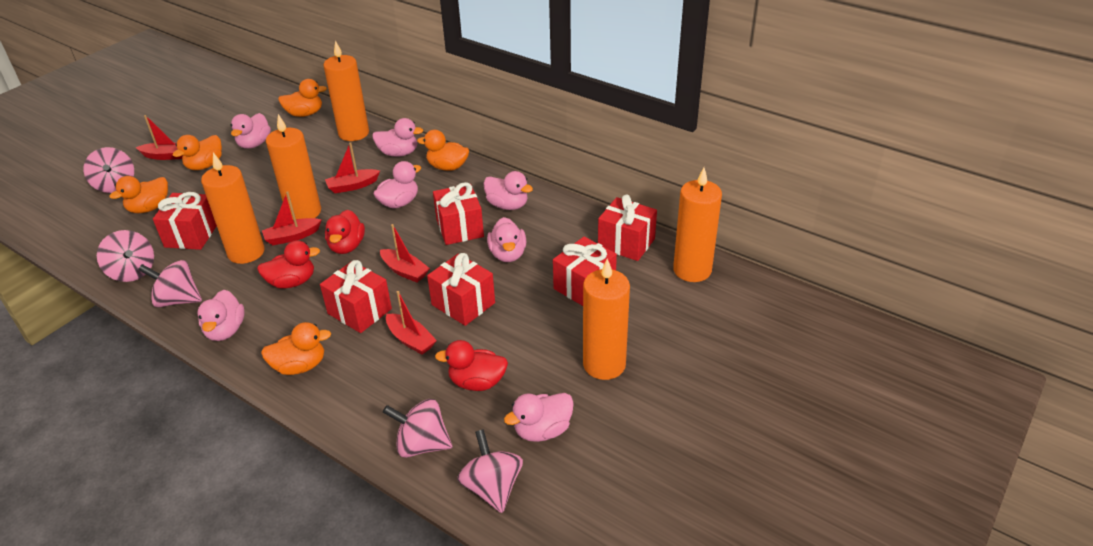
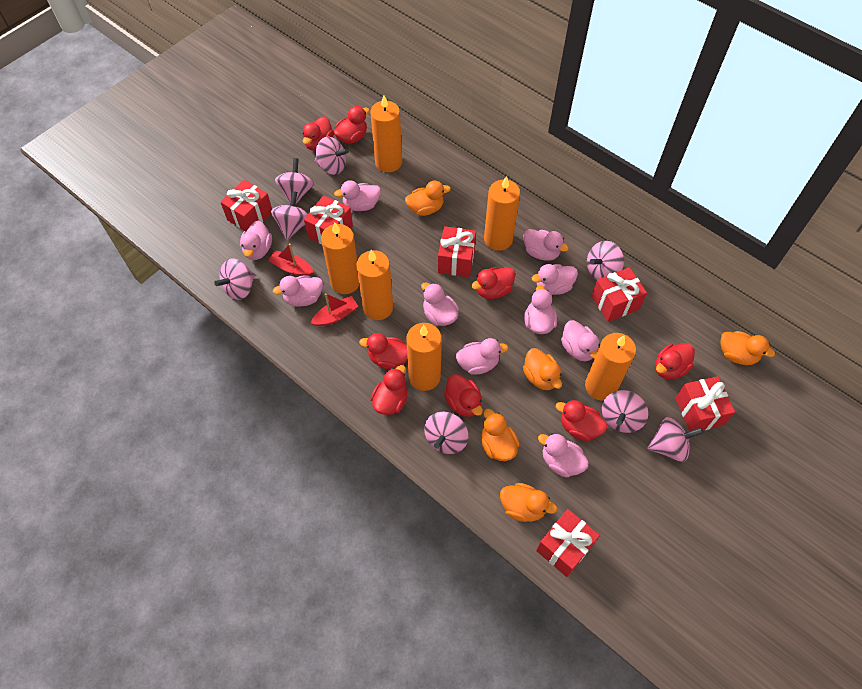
orange candle: [201,152,265,264] [266,114,321,220] [324,41,369,141] [583,259,630,380] [673,168,722,282] = 5 -> [321,222,359,294] [356,250,393,320] [370,96,402,172] [406,323,442,391] [484,176,520,251] [585,333,636,401] = 6
pink duck: [197,290,245,341] [231,113,271,149] [373,118,423,157] [373,161,421,208] [484,171,533,210] [487,217,526,262] [504,393,574,442] = 7 -> [240,221,272,260] [273,275,323,306] [334,180,381,211] [421,282,459,326] [456,338,508,375] [524,229,569,261] [524,285,557,334] [532,264,578,295] [538,433,589,478] [561,320,600,361] = 10
pink spinning top: [84,147,134,193] [97,230,154,282] [138,260,202,308] [383,399,452,458] [457,429,523,513] = 5 -> [214,258,255,300] [271,191,308,240] [275,158,314,205] [315,137,349,175] [424,411,468,454] [587,241,624,280] [602,390,648,433] [647,417,703,462] = 8
red boat: [136,115,183,160] [262,192,322,245] [325,142,380,193] [380,224,430,282] [386,291,437,355] = 5 -> [268,243,314,276] [310,293,358,326] = 2
red duck: [257,240,320,289] [325,210,365,254] [435,340,508,391] = 3 -> [302,116,334,151] [334,106,370,144] [359,333,408,370] [370,365,407,415] [444,374,483,417] [471,267,515,299] [556,400,607,441] [655,343,695,379] = 8

